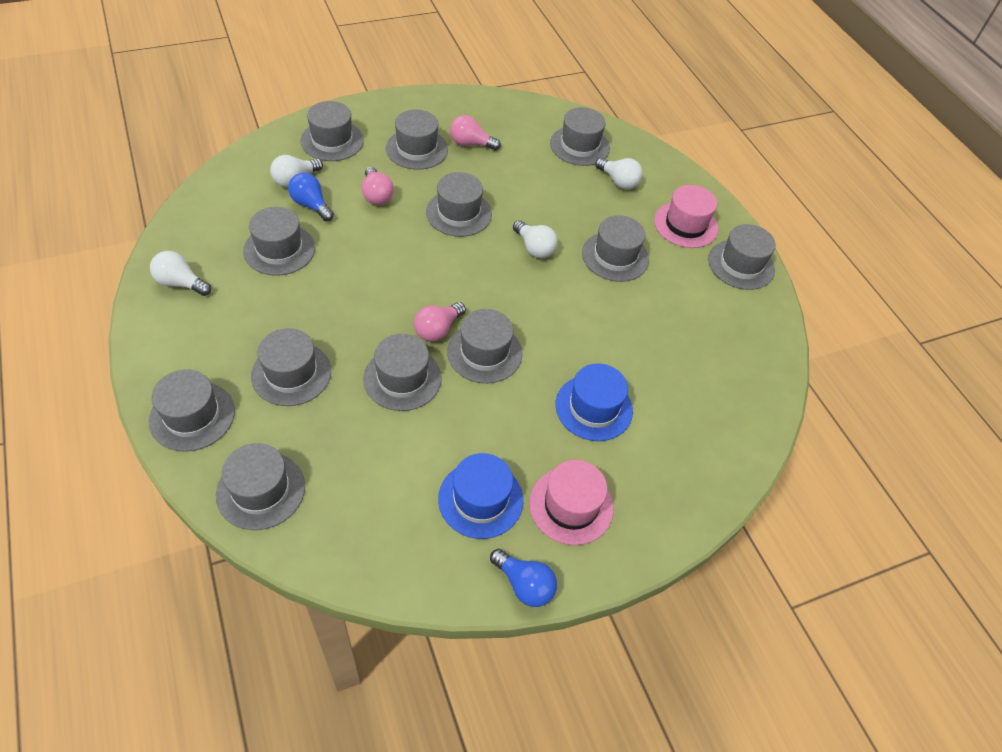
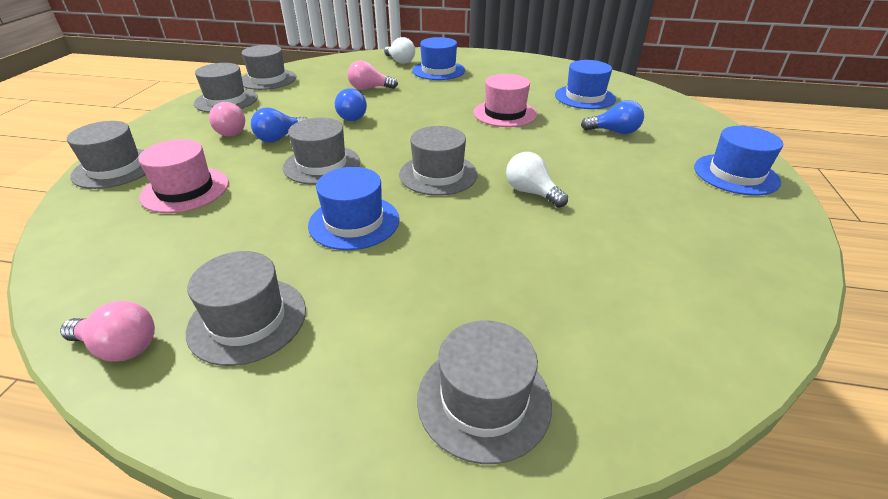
blue hat: [438,453,523,539] [555,363,633,441] = 2 -> [308,167,399,250] [412,37,465,80] [555,60,616,109] [694,126,783,196] = 4
blue light bulb: [288,173,334,221] [490,549,557,607] = 2 -> [251,107,307,142] [335,88,367,121] [581,100,644,134] = 3
grey hat: [149,369,235,452] [216,443,305,530] [243,207,315,276] [251,328,331,406] [300,101,364,161] [363,334,442,411] [386,109,448,170] [426,172,492,237] [447,309,522,383] [550,107,610,166] [582,215,649,282] [708,224,776,290] = 12 -> [67,121,146,189] [186,251,306,366] [194,63,258,113] [241,45,296,90] [283,118,360,185] [399,126,478,196] [417,320,552,464] = 7
white light bulb: [150,251,211,296] [270,155,323,187] [513,220,558,258] [595,158,643,189] = 4 -> [384,37,415,64] [506,152,568,208] = 2

